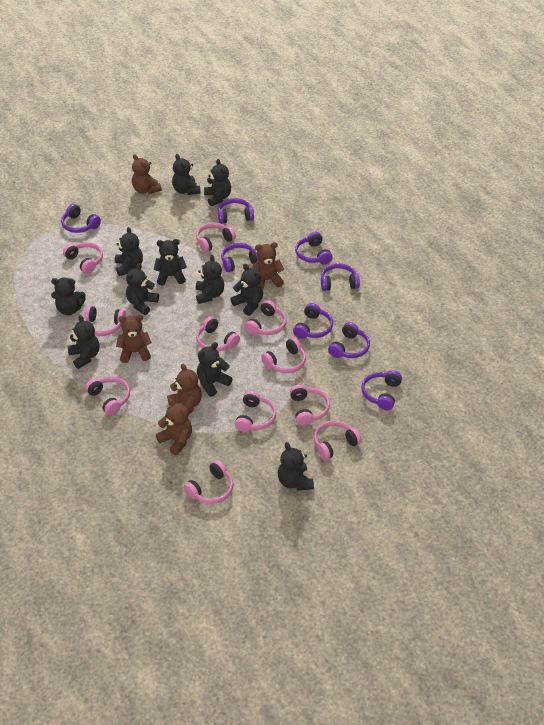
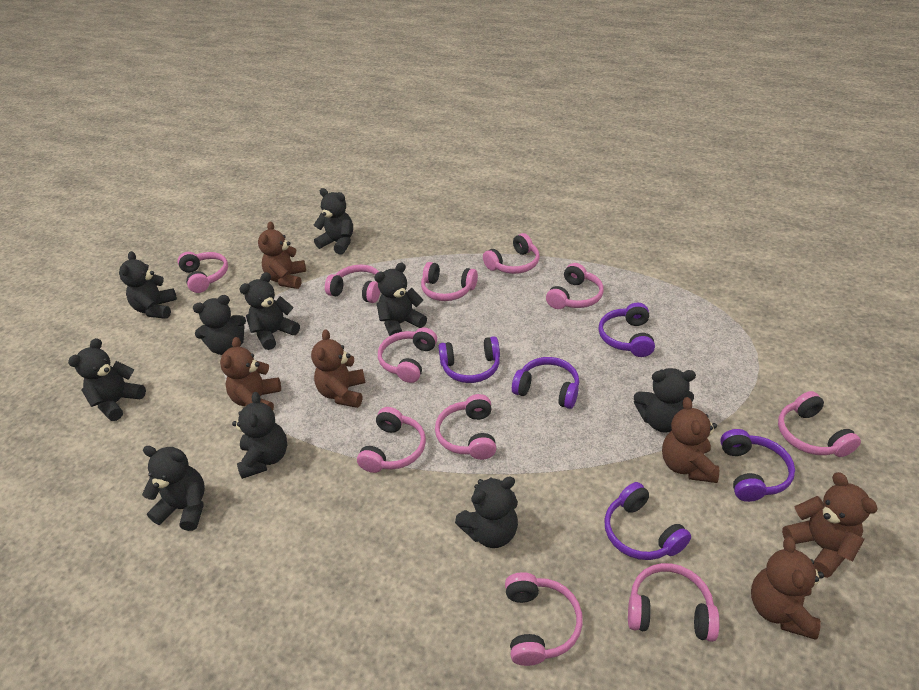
black teddy bear: [51,277,86,315] [68,315,100,369] [115,227,143,276] [126,263,159,315] [154,239,187,286] [172,154,201,195] [196,255,224,304] [197,342,232,397] [204,159,231,206] [230,264,263,316] [278,442,314,491] = 11 -> [68,338,146,421] [119,251,177,319] [142,446,205,531] [193,295,246,355] [232,392,287,479] [239,272,300,350] [314,188,353,255] [374,263,427,336] [455,477,518,548] [634,368,696,433] = 10
brown teddy bear: [116,314,152,363] [132,154,162,194] [156,399,192,455] [167,364,202,415] [253,242,285,289] = 5 -> [220,337,281,411] [258,221,306,289] [311,329,366,408] [662,397,719,483] [751,536,824,640] [782,472,878,578] = 6
purple headphones: [61,204,101,233] [218,198,254,224] [221,243,258,272] [293,303,333,339] [295,232,333,265] [321,263,360,291] [328,322,370,358] [361,370,402,410] = 8 -> [438,336,500,383] [512,357,579,409] [599,303,655,357] [604,482,691,560] [720,429,795,502] = 5

